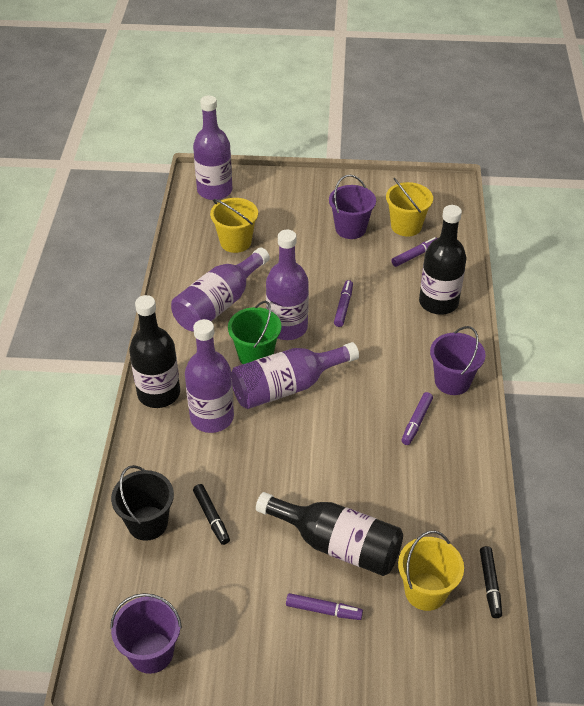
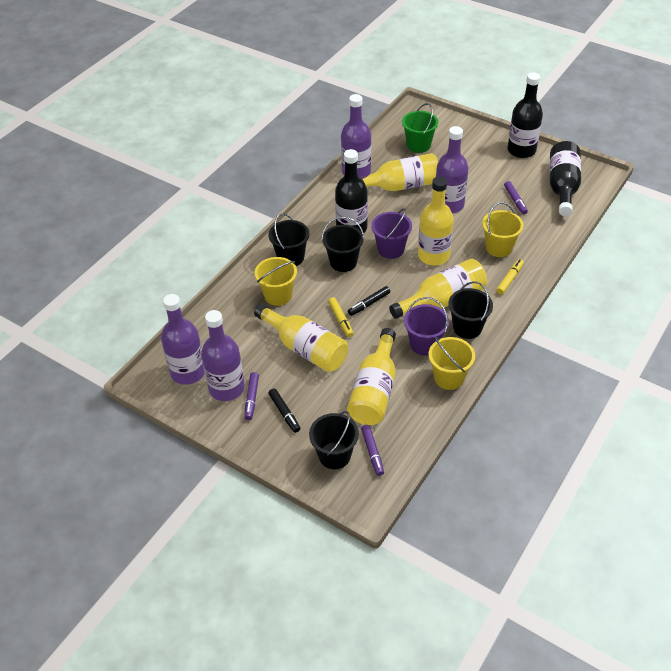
black bucket: [111,465,174,541] = 1 -> [268,213,309,266] [309,411,359,469] [322,217,364,272] [448,281,493,339] = 4
purple bottle: [171,247,270,332] [185,319,234,433] [193,95,232,200] [231,342,359,409] [266,230,309,340] = 5 -> [161,294,205,385] [201,310,245,401] [341,94,371,177] [436,126,468,213] = 4
purple bucket: [110,593,182,674] [329,175,376,239] [430,326,486,395] = 3 -> [371,208,412,259] [404,297,449,356] = 2
purple marker: [286,593,363,620] [334,280,353,327] [391,237,437,267] [401,392,433,445] = 4 -> [244,372,259,420] [361,425,384,476] [504,181,528,214] = 3
yellow bottle: none = 0 -> [254,304,348,372] [347,328,396,425] [360,153,438,191] [389,259,487,319] [418,177,454,265] = 5
yellow marker: none = 0 -> [328,297,354,337] [496,259,524,294] = 2

